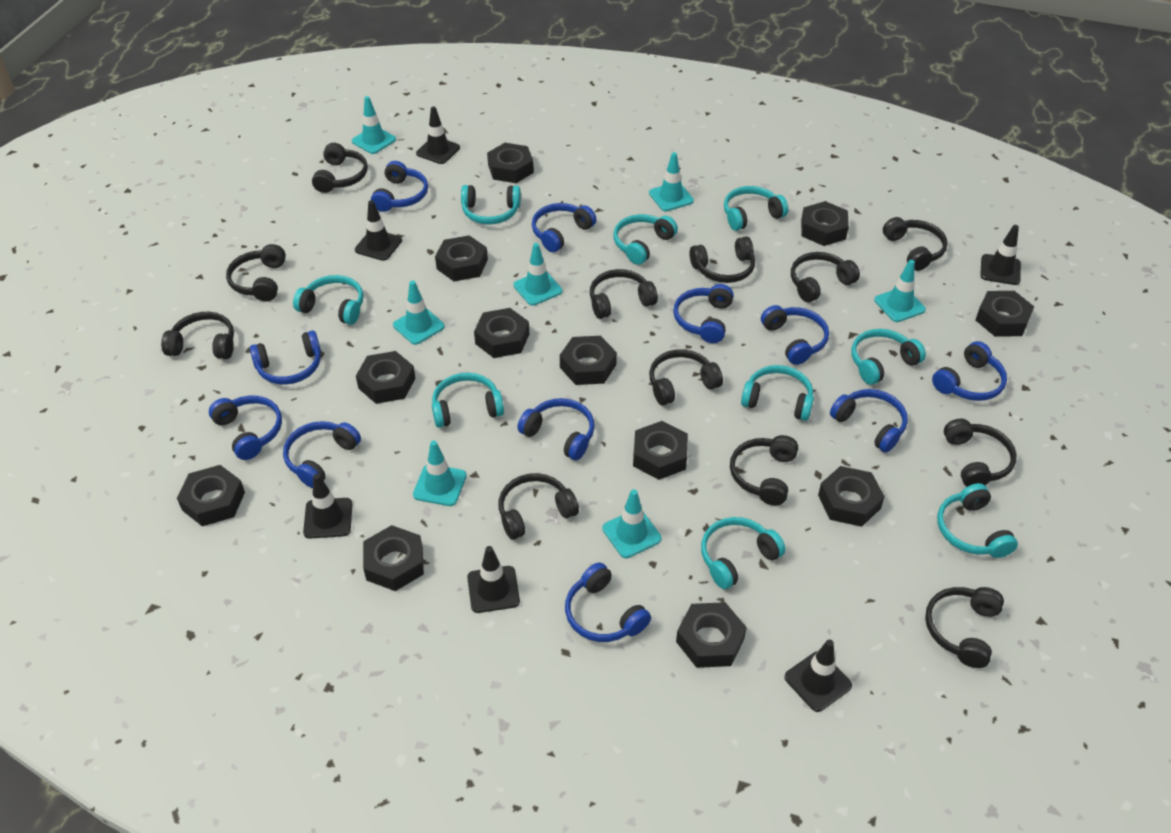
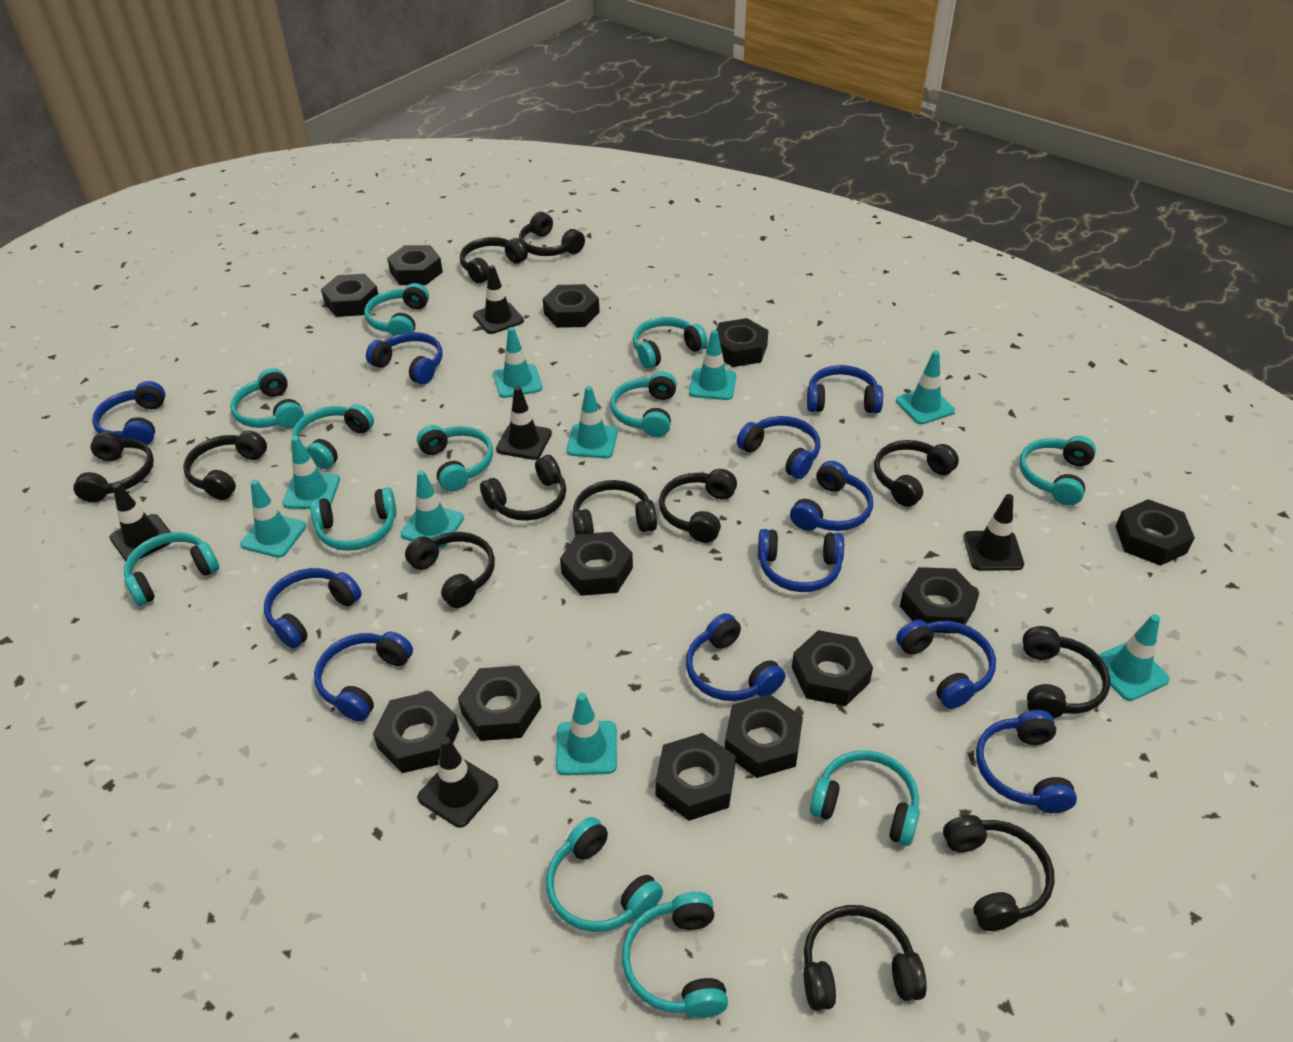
black traffic cone: [303,474,352,539] [355,200,402,261] [416,106,460,164] [467,546,520,613] [784,640,852,712] [980,225,1021,285] = 6 -> [109,483,171,561] [417,737,498,828] [473,265,524,334] [496,386,552,460] [964,494,1024,571] = 5
turquoise headphones: [293,275,363,325] [432,373,504,428] [461,185,521,225] [614,214,678,265] [701,517,786,589] [724,186,788,231] [741,365,814,421] [852,329,926,385] [937,483,1018,558] = 9 -> [124,532,219,606] [230,368,304,428] [292,404,374,469] [310,488,397,551] [364,283,429,336] [417,425,493,492] [546,817,663,932] [610,372,677,437] [622,892,728,1018] [633,317,708,369] [810,750,920,846] [1019,436,1096,506] = 12
turquoise traffic cone: [352,96,396,154] [393,281,445,345] [413,441,467,506] [513,243,562,306] [602,489,662,558] [649,152,694,211] [874,260,926,322] = 7 -> [240,479,306,558] [282,436,340,509] [401,470,464,548] [493,327,542,398] [556,693,617,775] [566,386,618,458] [689,330,736,400] [896,351,955,424] [1091,614,1170,701] = 9

